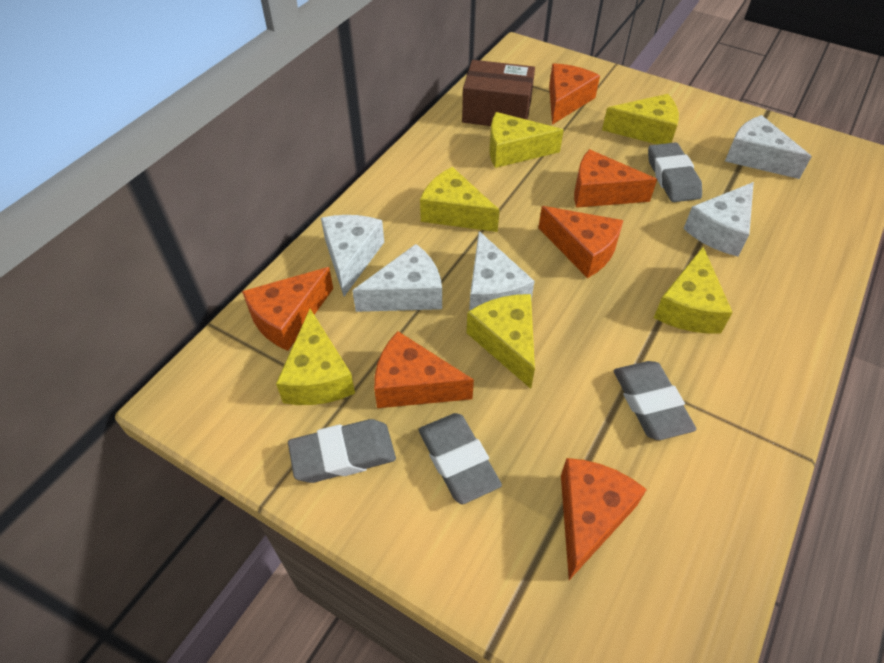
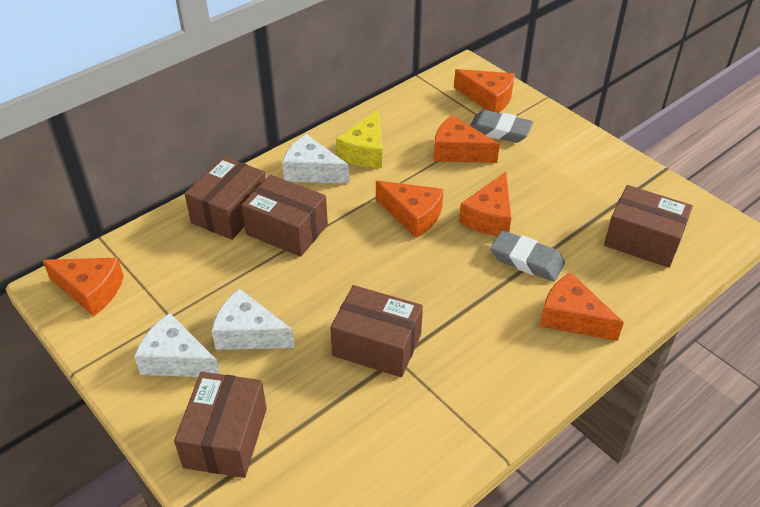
brown box: [462,60,535,126] = 1 -> [174,372,267,478] [185,156,266,240] [241,175,328,257] [330,285,423,377] [604,185,693,268] = 5
grey eraser: [288,419,396,483] [419,413,502,504] [614,361,696,440] [648,142,702,202] = 4 -> [470,110,534,143] [490,230,565,282] = 2
white cheese: [321,215,384,297] [352,244,442,312] [469,231,534,311] [683,182,754,256] [725,115,812,179] = 5 -> [134,313,220,377] [212,289,295,350] [282,134,349,184] = 3
yellow cheese: [276,309,355,405] [420,167,500,232] [466,294,535,389] [490,112,564,168] [602,94,679,144] [654,247,733,334] = 6 -> [336,109,382,168] = 1

